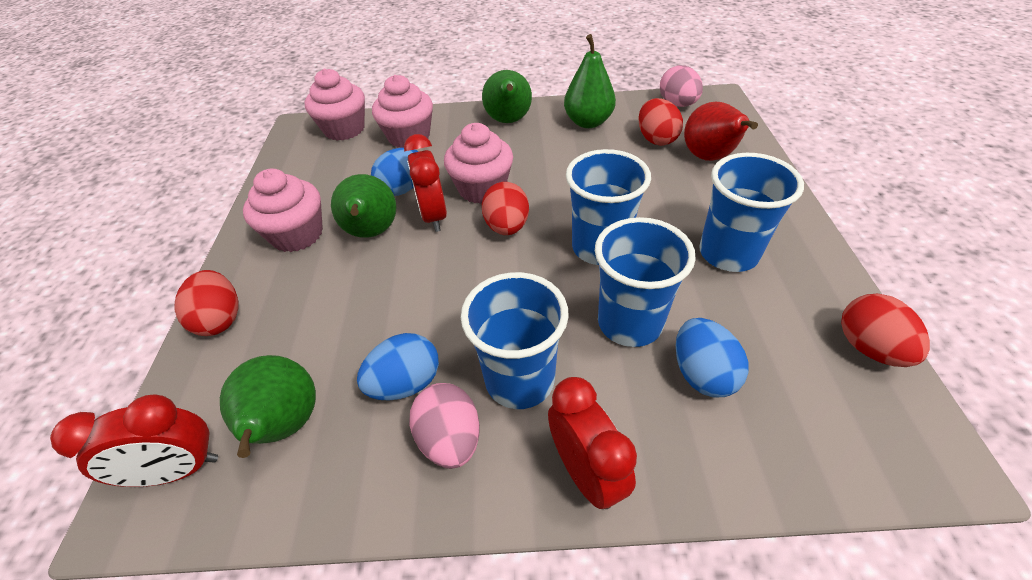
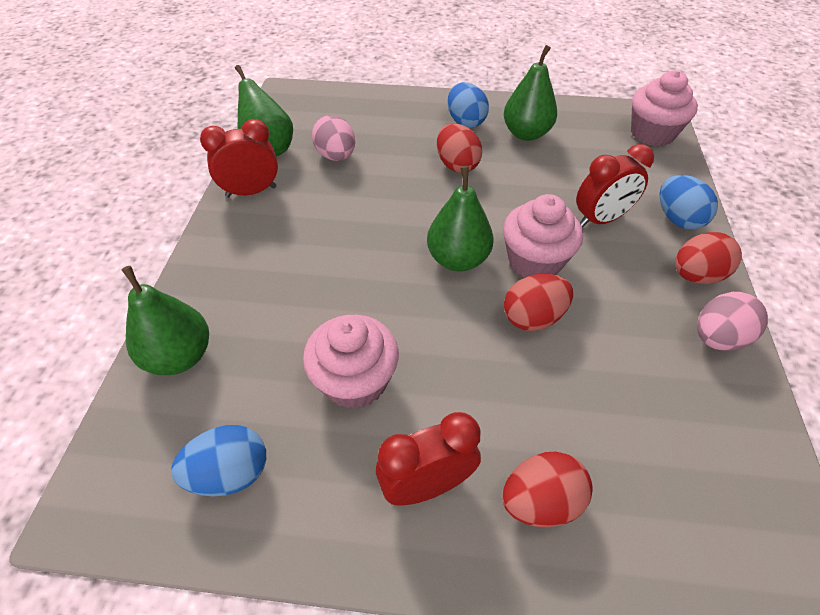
blue cup: [461,272,569,409] [566,149,651,265] [595,217,696,347] [699,153,804,272] = 4 -> none = 0
pink cupcake: [243,169,323,252] [305,69,365,141] [372,75,433,148] [444,123,513,204] = 4 -> [303,315,399,409] [503,194,583,277] [631,70,698,146] = 3
red pear: [684,102,758,161] = 1 -> none = 0

